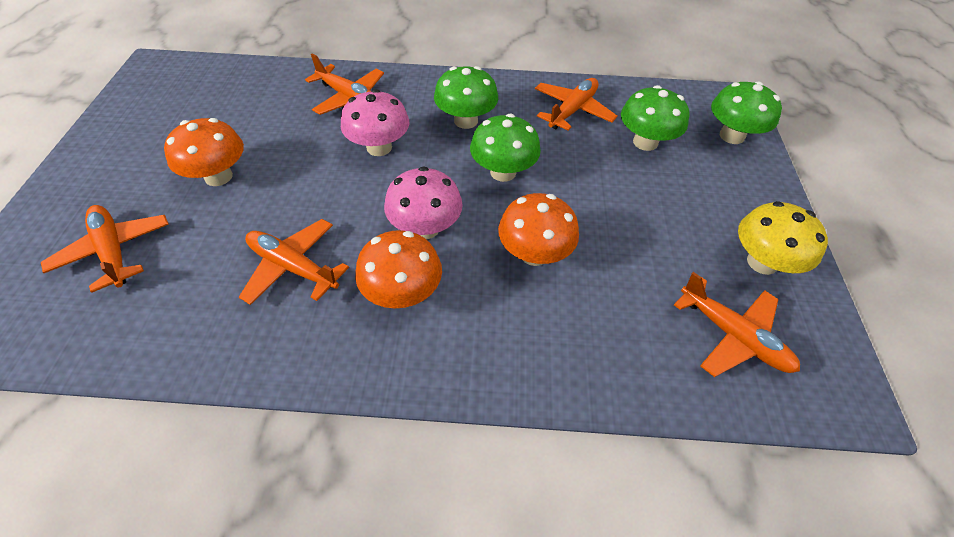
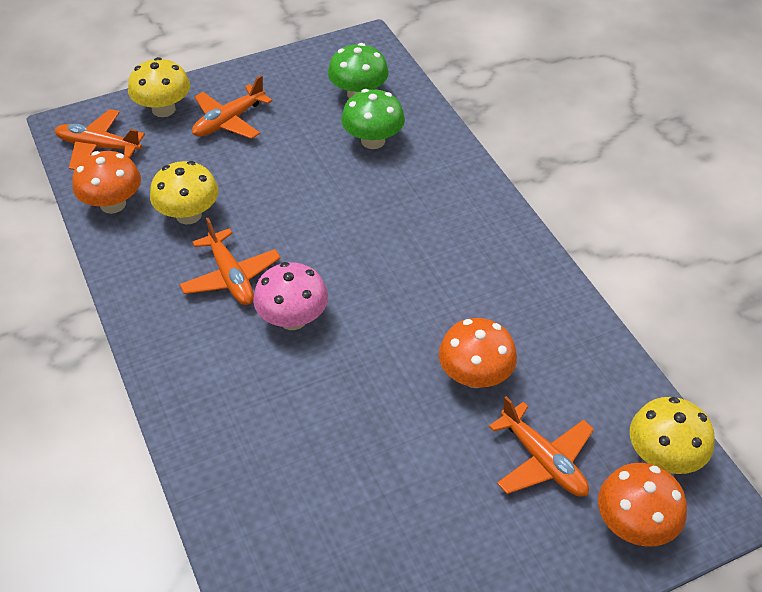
green mushroom: [434,66,498,129] [470,114,541,182] [621,85,689,151] [711,81,782,144] = 4 -> [328,43,389,99] [341,89,405,149] = 2
orange plane: [41,205,169,293] [239,219,349,305] [305,53,384,115] [535,78,617,131] [674,272,800,377] = 5 -> [55,109,145,170] [179,218,281,305] [192,75,272,139] [489,396,594,497] = 4
pink mushroom: [341,89,409,156] [384,167,463,239] = 2 -> [253,262,328,330] = 1
yellow mushroom: [738,201,828,275] = 1 -> [128,57,190,117] [150,161,219,224] [630,397,715,474] = 3

